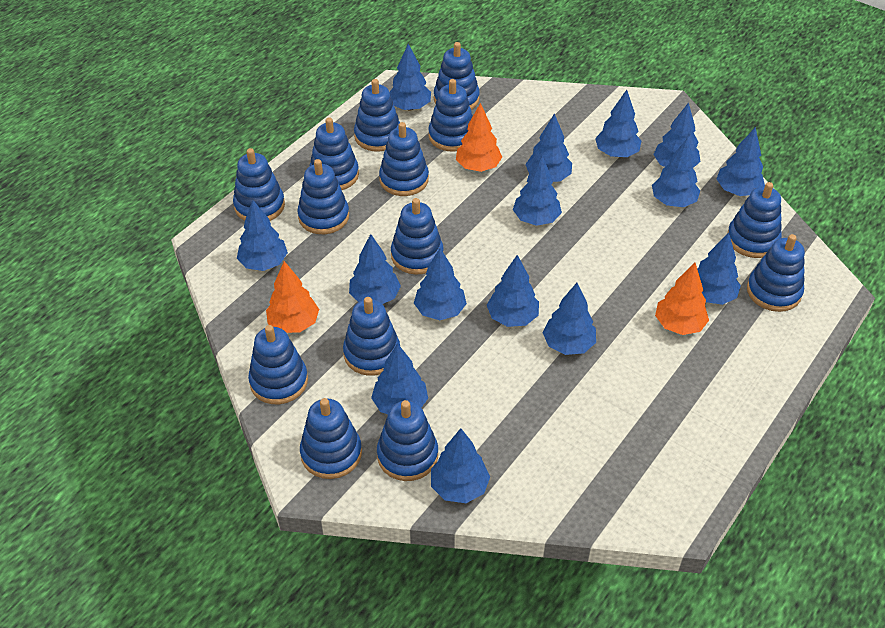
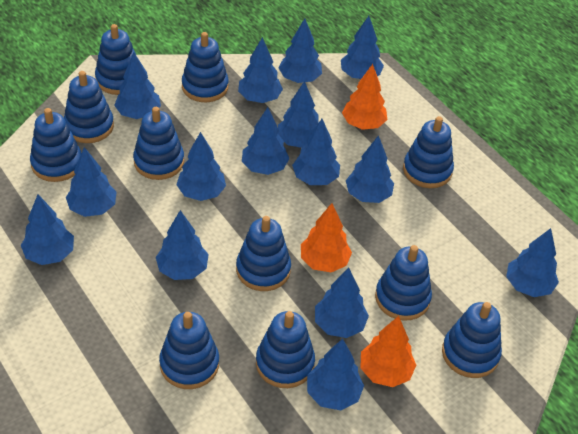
blue stacking toy: [233,148,285,221] [248,325,308,404] [298,159,349,234] [300,398,362,479] [309,117,359,190] [343,297,400,376] [354,79,400,152] [377,400,438,481] [379,122,429,196] [391,198,444,275] [428,79,473,152] [434,42,480,110] [727,182,782,258] [747,234,805,312] = 14 -> [30,108,81,182] [64,71,114,143] [95,24,136,95] [133,107,184,180] [159,312,219,389] [182,32,229,102] [236,216,291,291] [256,311,315,388] [375,245,432,321] [403,116,454,188] [442,302,502,378] = 11

